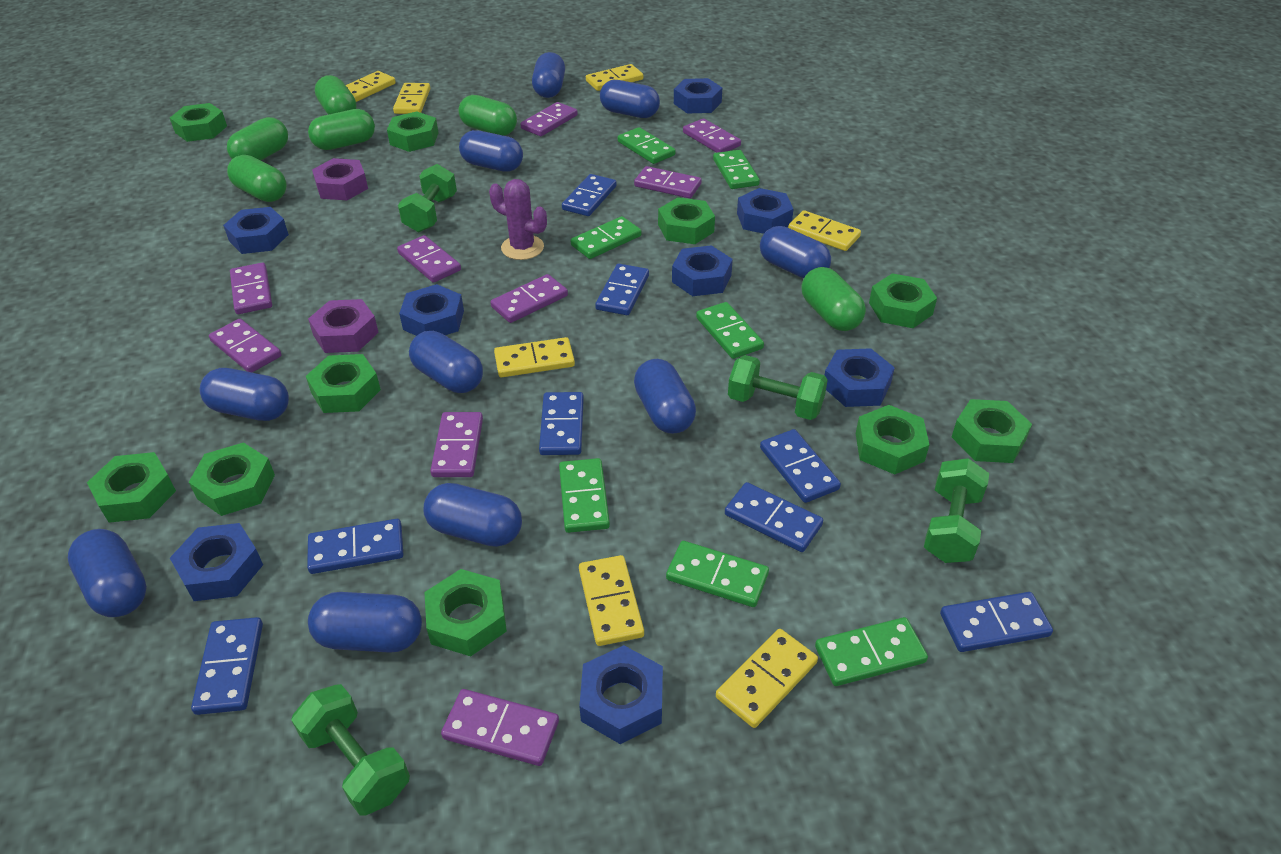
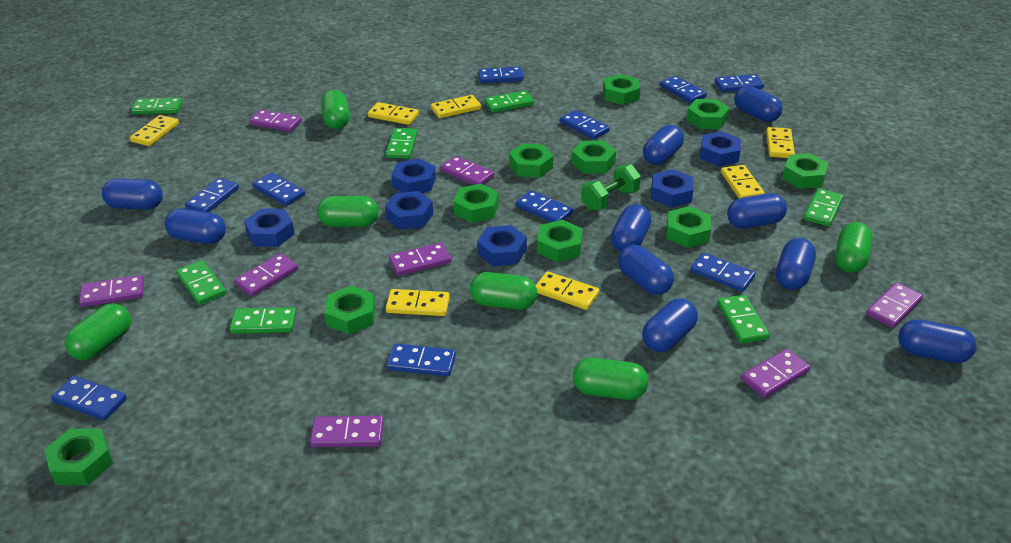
blue domino: [191,617,263,715] [307,519,403,574] [539,392,584,455] [562,174,617,216] [595,264,649,315] [725,482,823,552] [760,429,841,503] [940,592,1053,652] = 8 -> [51,376,127,421] [185,178,239,212] [252,172,305,206] [386,343,456,376] [478,66,524,83] [516,190,573,222] [560,110,610,139] [660,76,707,103] [690,253,755,292] [715,74,764,92] = 10
blue nut: [170,523,263,601] [223,207,289,254] [399,284,464,336] [579,645,663,744] [672,245,733,296] [674,78,722,114] [737,188,793,234] [825,348,895,407] = 8 -> [244,208,294,247] [385,191,433,230] [391,158,436,193] [477,225,527,266] [651,169,693,208] [700,131,741,166] = 6
green dumbbell: [291,684,410,815] [398,164,457,232] [728,355,828,420] [924,458,989,563] = 4 -> [581,164,641,211] = 1
purple cactus: [489,179,547,260] = 1 -> none = 0
purple domino: [209,319,282,372] [230,263,272,314] [397,235,461,283] [430,412,483,477] [441,689,559,766] [491,274,568,323] [521,102,578,136] [634,166,702,198] [683,118,741,153] = 9 -> [79,275,144,307] [234,253,298,296] [249,109,302,132] [310,416,384,447] [389,243,451,276] [440,156,494,185] [741,349,810,398] [866,282,923,328] = 8
purple nut: [308,299,379,353] [312,158,368,200] = 2 -> none = 0

